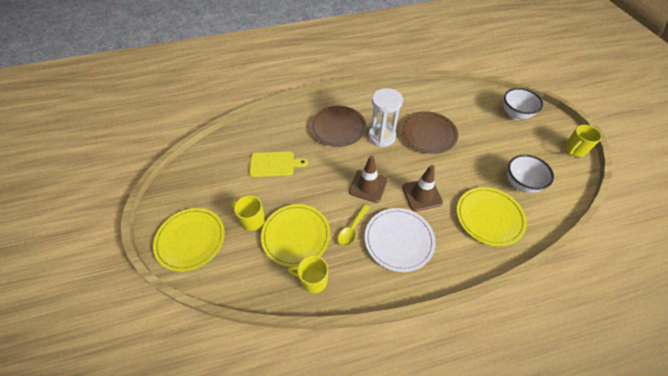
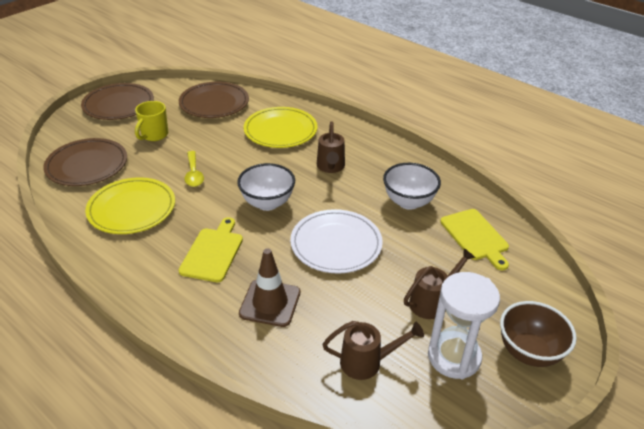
brown bowl: none = 0 -> [500,301,577,367] = 1
brown plate: [310,106,366,147] [400,111,458,154] = 2 -> [43,138,127,186] [81,83,154,120] [179,82,249,118] = 3
brown traffic cone: [349,156,387,203] [402,165,443,212] = 2 -> [239,248,300,327] = 1
brown watering can: none = 0 -> [317,121,345,173] [323,321,424,380] [404,248,476,319] = 3
yellow cutting board: [249,151,308,177] = 1 -> [179,217,243,282] [440,209,509,271] = 2
yellow mug: [231,195,265,231] [288,255,328,293] [565,125,602,157] = 3 -> [135,101,168,141] = 1
yellow plate: [153,208,225,272] [261,204,330,267] [457,187,527,246] = 3 -> [85,177,175,234] [244,107,318,148] = 2

